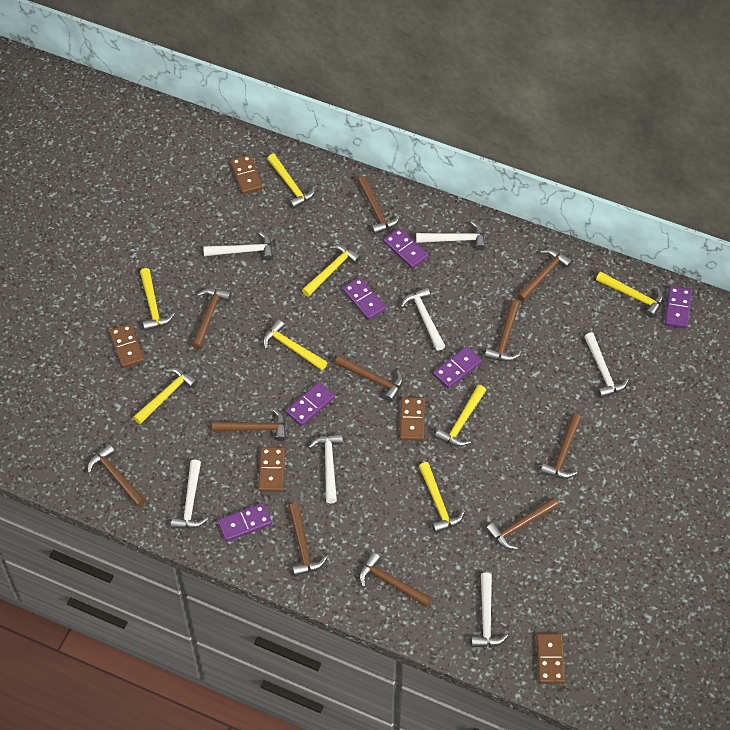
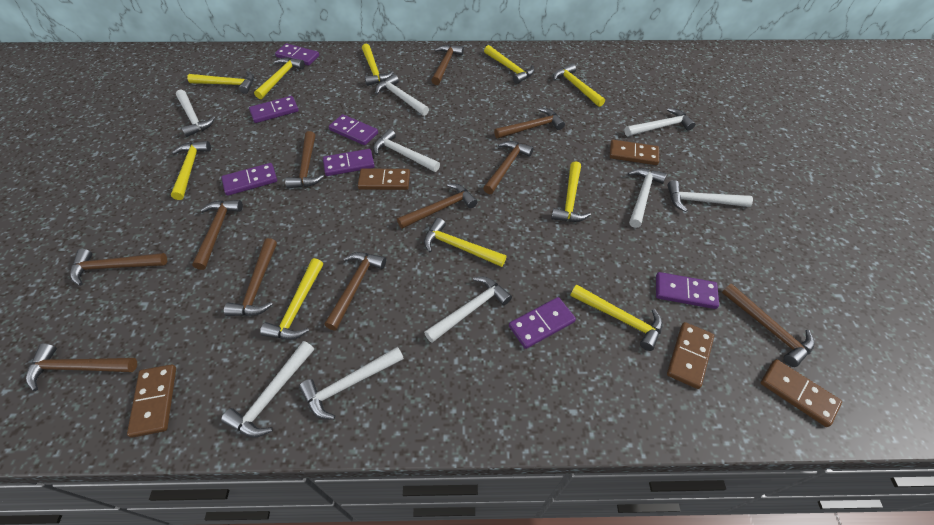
purple domino: [218,503,272,542] [286,382,335,426] [342,277,386,320] [383,228,428,269] [433,346,482,389] [665,286,692,329] = 6 -> [222,163,277,196] [249,96,299,123] [275,43,319,66] [323,149,375,176] [329,114,378,145] [509,297,576,349] [656,272,719,309] = 7
white hammer: [171,460,208,529] [203,232,273,261] [308,434,343,503] [400,287,445,350] [416,221,486,250] [471,573,508,647] [584,332,629,398] = 7 -> [176,89,215,137] [221,341,314,438] [299,347,404,420] [373,129,440,172] [376,74,429,116] [424,277,512,343] [624,108,695,136] [628,168,667,228] [668,180,753,212] = 9
yellow hammer: [133,368,198,424] [140,268,175,331] [263,319,328,370] [267,154,315,209] [302,245,361,297] [419,462,465,533] [435,385,486,447] [596,272,663,318] = 8 -> [171,141,211,200] [187,71,254,94] [254,58,305,99] [260,258,323,340] [362,44,394,86] [424,218,507,267] [484,45,535,84] [551,161,591,222] [553,64,605,107] [570,284,663,351] = 10

